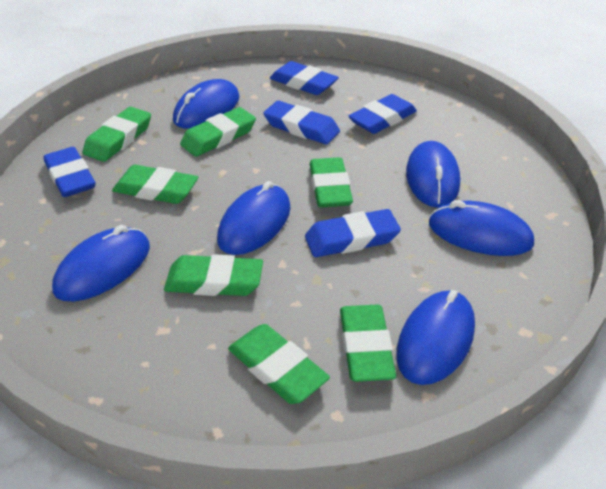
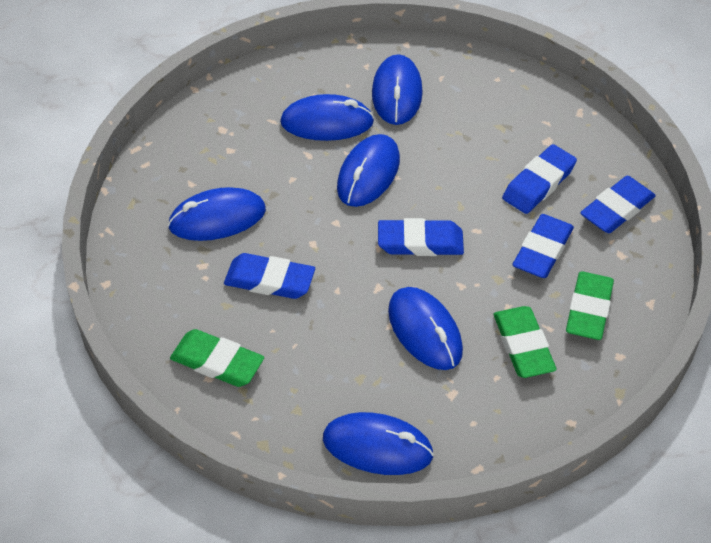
green eraser: [83,107,151,162] [112,165,198,204] [164,254,263,296] [180,107,256,157] [228,324,330,404] [310,157,353,208] [340,305,396,382] = 7 -> [170,329,264,387] [494,306,557,378] [566,271,614,340] = 3

